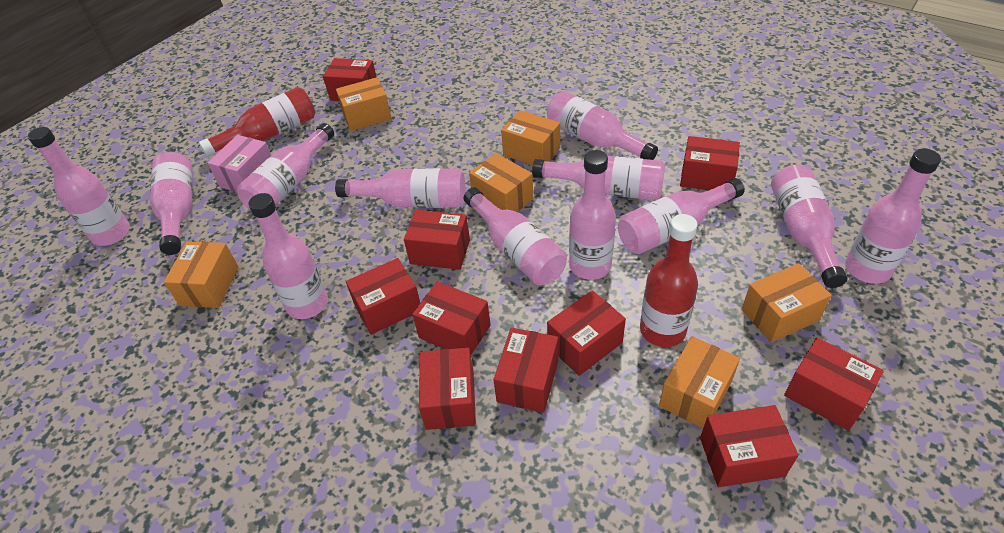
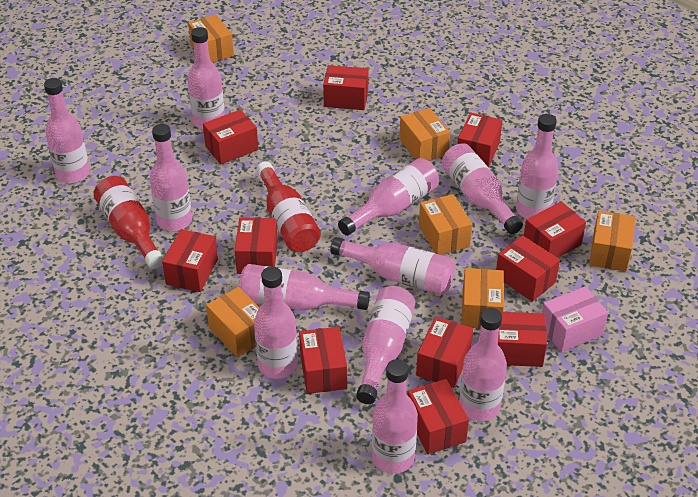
red box: [323,58,376,101] [346,258,420,335] [404,210,470,270] [412,282,491,355] [419,348,476,430] [493,328,558,413] [547,290,626,376] [680,136,740,190] [700,405,798,487] [784,338,884,431] = 10 -> [162,229,218,292] [203,109,258,164] [235,217,278,274] [299,327,347,394] [323,65,369,110] [407,379,469,454] [416,317,473,388] [457,113,503,168] [496,235,560,302] [498,312,547,367] [524,202,586,258] = 11

